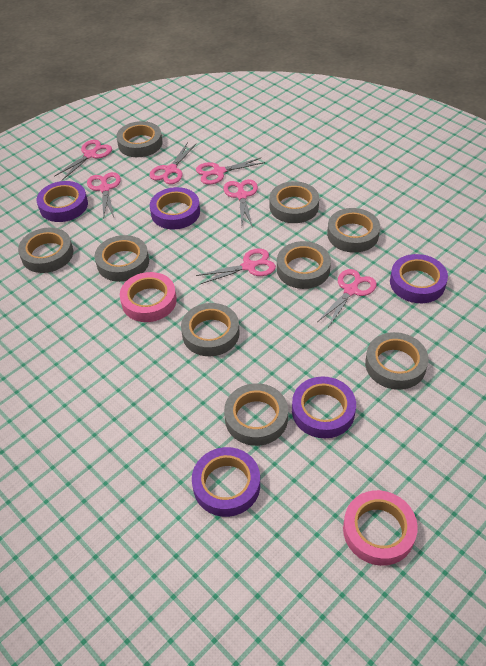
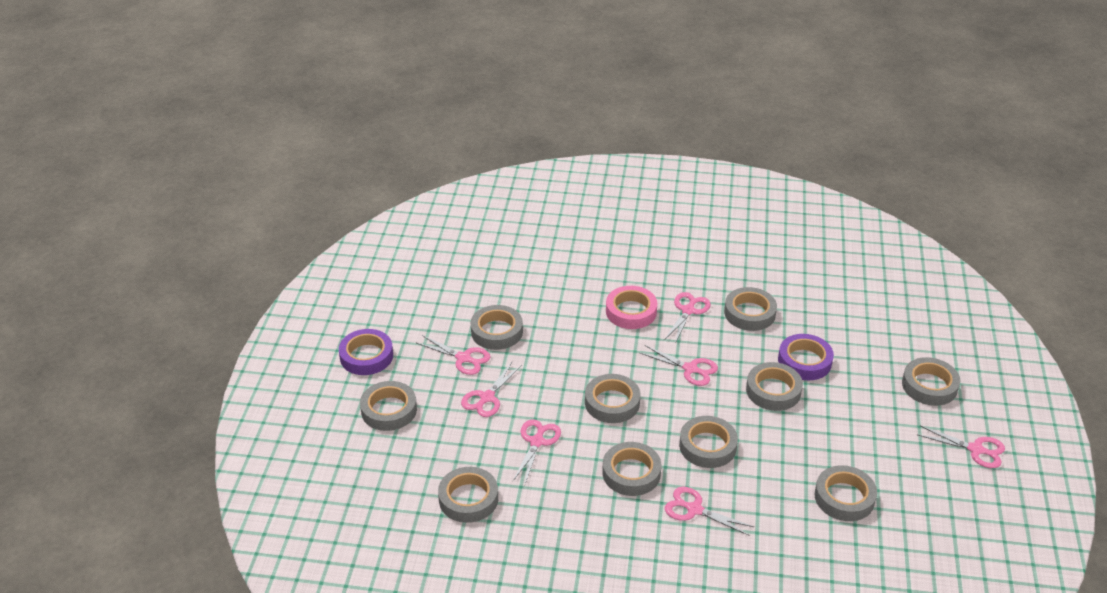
grey tape: [18,227,73,273] [95,235,149,282] [116,121,163,157] [181,303,240,356] [224,383,288,446] [270,181,319,223] [277,241,331,289] [327,208,380,253] [365,332,429,390] = 9 -> [360,381,417,431] [438,467,498,523] [471,305,523,350] [585,374,640,423] [602,442,662,496] [679,416,738,468] [724,287,777,331] [746,362,803,411] [814,465,877,521] [902,357,960,406] = 10
pink tape: [120,272,177,322] [343,490,418,566] = 2 -> [606,286,657,329] = 1
purple tape: [37,181,88,222] [150,187,200,229] [192,447,260,517] [292,377,356,438] [390,254,448,303] = 5 -> [339,329,393,375] [778,334,834,380] = 2

